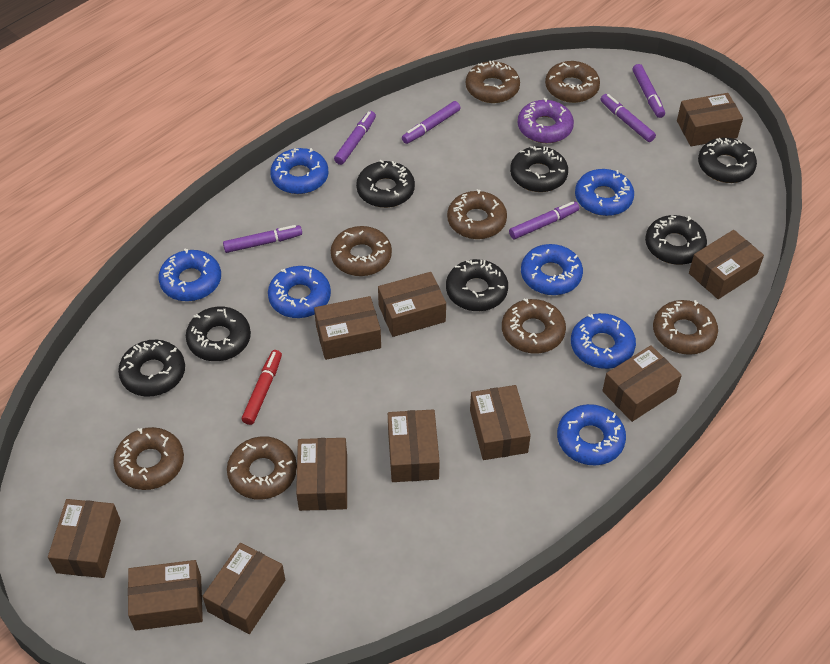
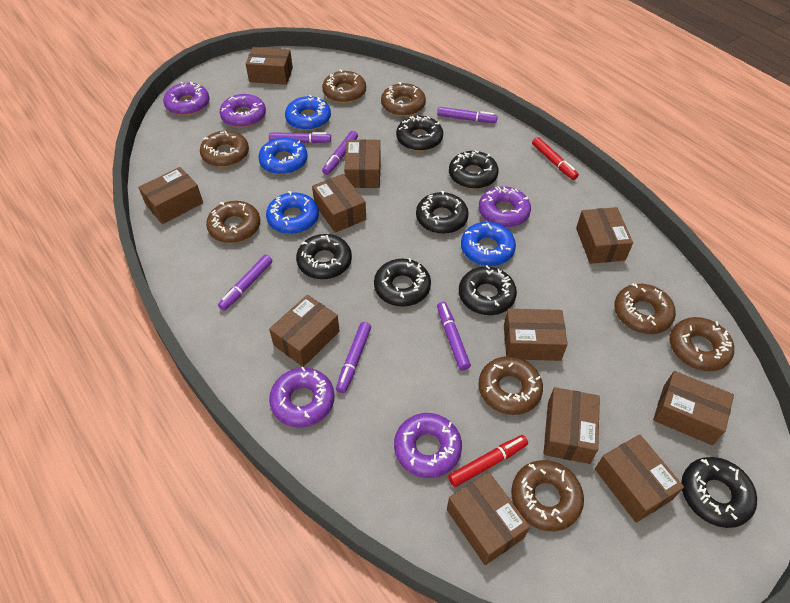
blue donut: [159,249,221,301] [268,266,331,318] [270,148,329,194] [521,244,583,295] [557,404,626,465] [571,313,636,369] [575,169,634,216] = 7 -> [258,137,308,175] [266,191,319,234] [285,95,331,130] [461,222,516,266] = 4
purple donut: [518,98,574,143] = 1 -> [163,82,210,116] [219,94,266,128] [269,367,335,427] [394,413,462,478] [479,186,531,228] = 5
red marker: [242,350,282,425] = 1 -> [448,435,528,487] [532,137,579,180] = 2

